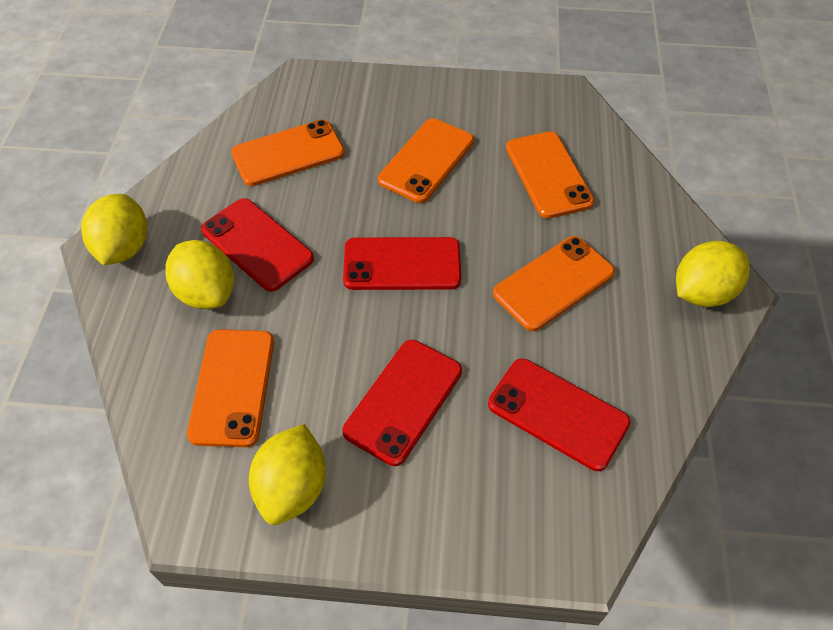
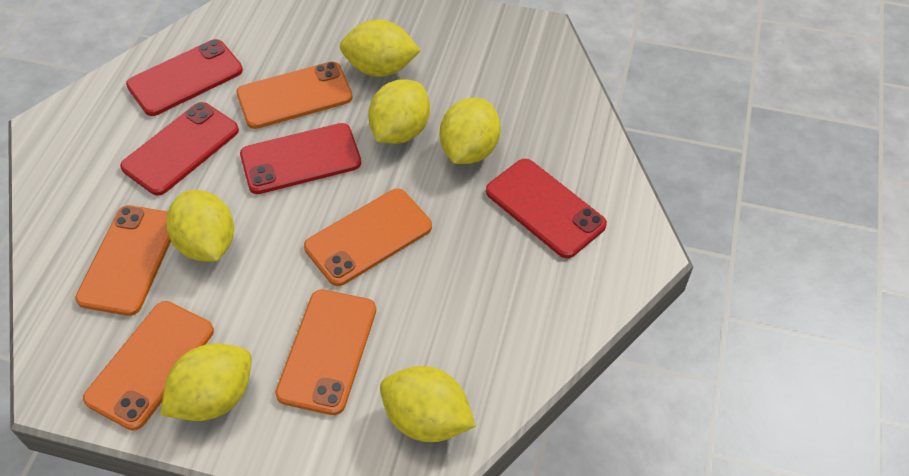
yellow lemon: [81,194,147,265] [165,240,234,309] [249,424,326,525] [676,241,750,307] = 4 -> [160,343,252,421] [166,190,234,262] [340,20,421,77] [368,79,430,144] [380,366,476,442] [440,98,501,164] = 6

